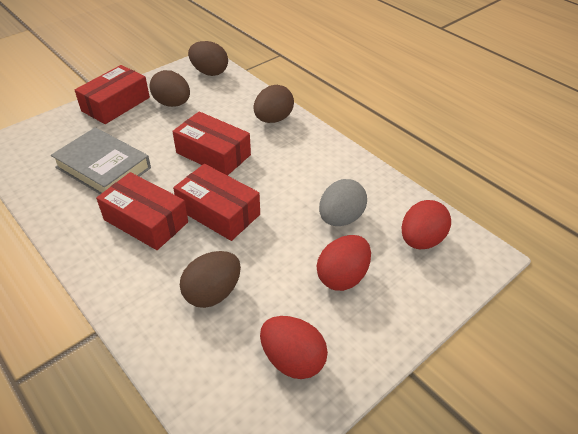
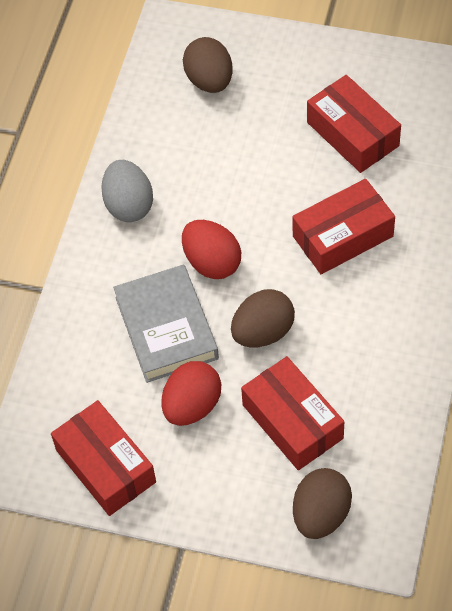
brown egg: [150,70,190,107] [180,251,241,308] [188,41,228,76] [254,85,294,123] = 4 -> [183,37,233,93] [231,289,295,348] [293,468,352,539] = 3
red egg: [260,316,328,379] [317,235,371,291] [402,200,451,249] = 3 -> [161,361,221,426] [182,220,241,279] = 2

